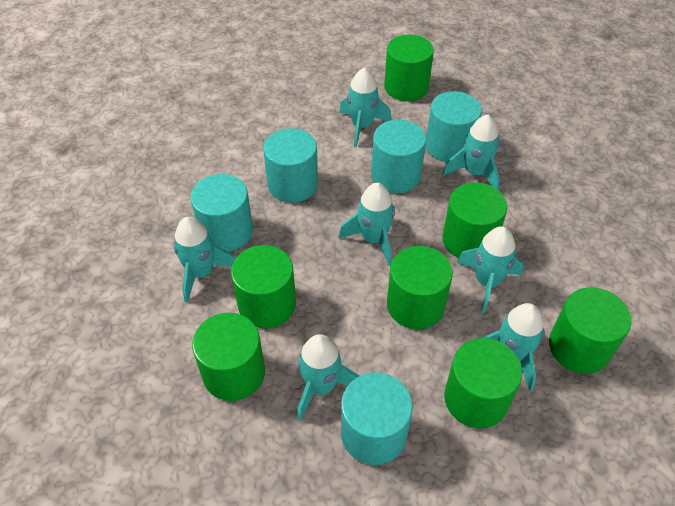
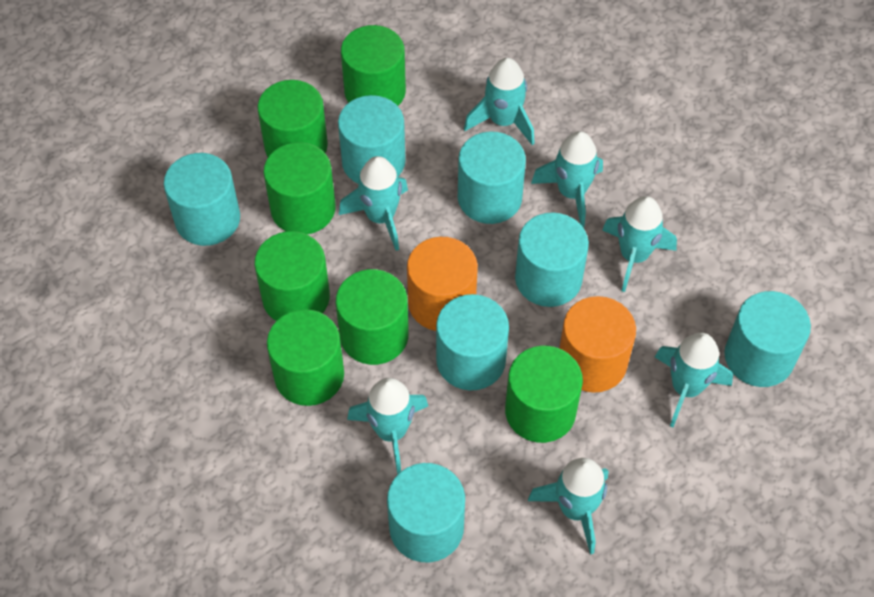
orange cylinder: none = 0 -> [407,237,478,331] [559,296,636,393] = 2
turquoise cylinder: [190,174,253,252] [263,128,318,203] [341,372,413,465] [371,120,426,193] [426,91,482,162] = 5 -> [164,153,240,246] [338,95,406,184] [387,463,465,562] [436,294,509,390] [458,131,526,224] [515,212,589,307] [725,291,811,387] = 7

